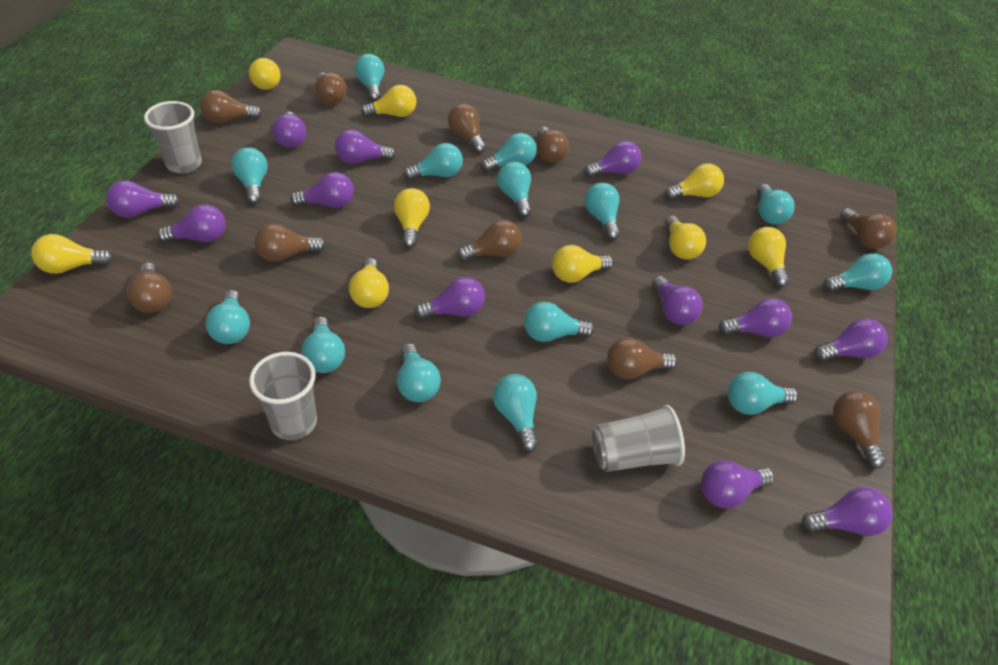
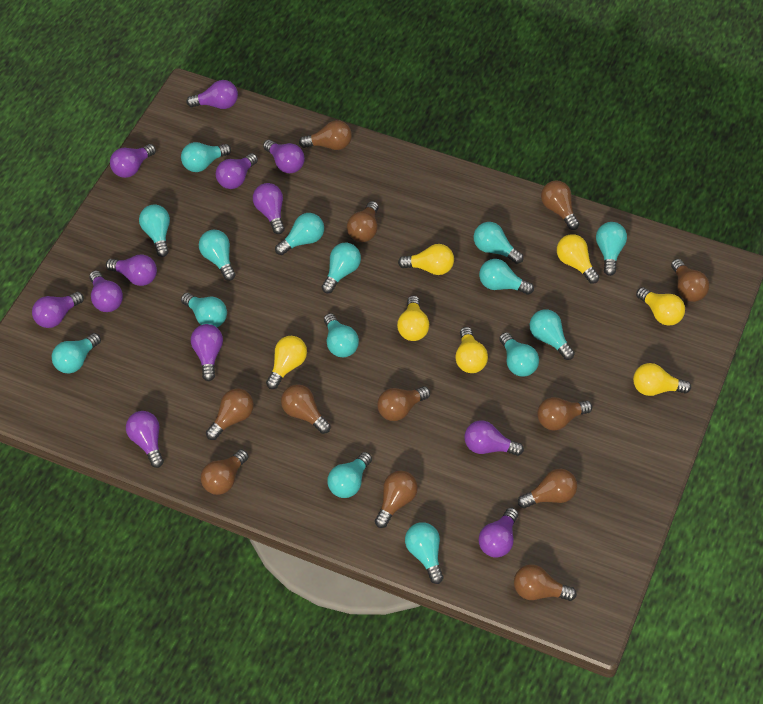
brown light bulb: [127,262,172,313] [200,90,262,123] [255,224,326,262] [315,72,347,104] [448,104,486,153] [457,220,522,261] [537,127,569,163] [607,338,677,379] [833,391,886,469] [840,208,897,249] = 10 -> [201,449,248,495] [206,389,254,440] [281,384,331,434] [299,120,352,150] [347,201,378,242] [375,470,418,528] [377,386,430,421] [514,564,577,601] [518,469,577,508] [537,397,592,431] [541,180,579,230] [671,259,709,302] = 12
grey cup: [144,101,202,174] [249,352,317,440] [592,405,685,472] = 3 -> none = 0
turquoise light bulb: [206,290,250,344] [231,147,268,204] [301,316,345,373] [354,54,385,101] [397,343,441,402] [404,143,463,180] [481,133,537,172] [493,374,539,452] [497,162,532,217] [524,301,594,342] [584,183,620,240] [727,372,798,415] [757,184,795,225] [824,253,892,292] = 14 -> [52,333,101,374] [139,204,170,257] [181,142,231,172] [181,293,227,327] [199,230,236,281] [275,213,324,255] [322,243,361,294] [324,313,359,357] [327,452,372,498] [405,522,443,584] [474,222,524,264] [479,259,534,295] [499,332,539,377] [530,309,575,360] [596,222,627,276] = 15
yellow light bulb: [31,234,113,274] [249,58,281,90] [349,258,389,308] [361,85,416,117] [394,188,430,248] [552,245,613,283] [665,164,724,200] [665,216,706,260] [748,227,790,287] = 9 -> [266,336,307,389] [397,295,429,341] [398,244,454,275] [455,327,488,373] [557,234,599,284] [633,363,691,396] [636,287,685,326] = 7

